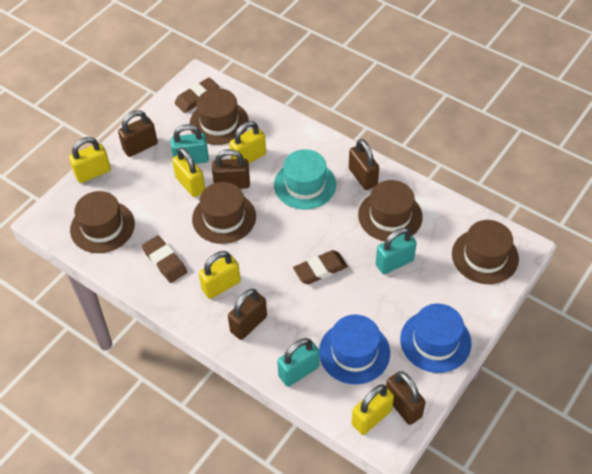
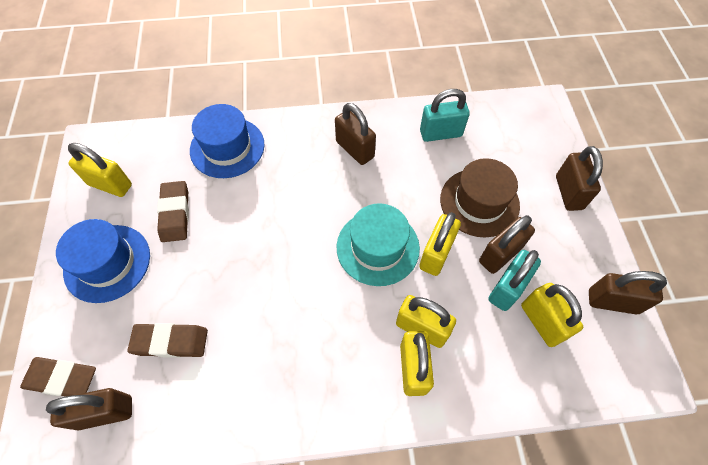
brown hat: [70,191,135,253] [190,88,249,145] [192,182,256,244] [358,180,423,241] [452,220,519,284] = 5 -> [440,158,520,237] = 1
turquoise padlock: [170,124,209,164] [277,338,320,387] [376,228,417,274] = 3 -> [420,89,470,142] [488,250,541,311] = 2

